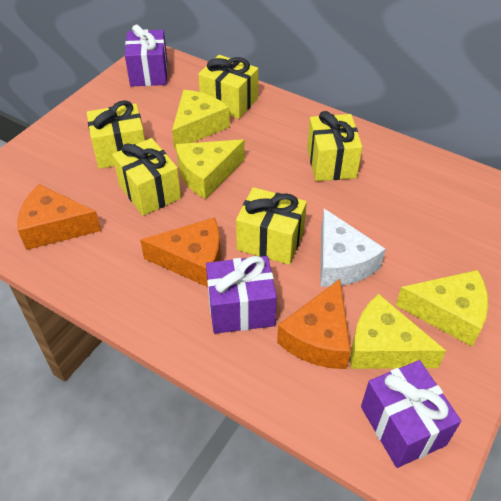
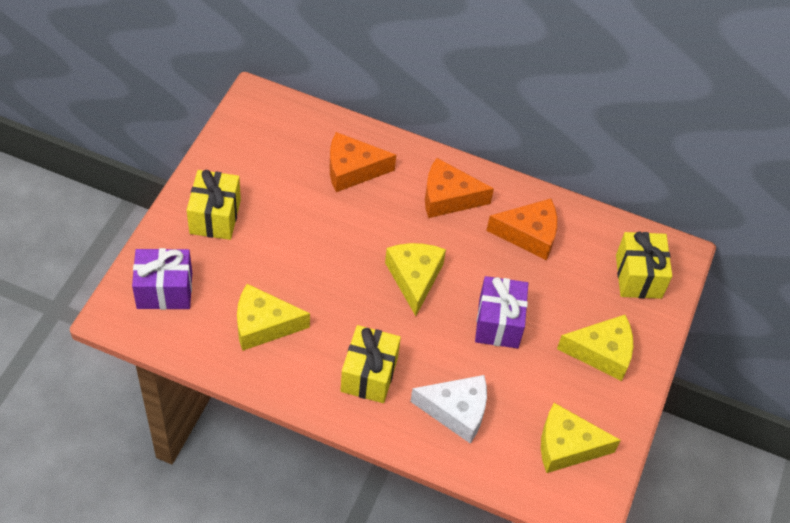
purple gift: [125,25,168,86] [206,256,277,334] [361,360,461,468] = 3 -> [132,248,192,310] [475,276,528,349] = 2
yellow gift: [87,100,145,169] [112,138,181,216] [198,55,258,119] [236,187,307,265] [307,111,362,181] = 5 -> [187,170,241,240] [340,325,401,403] [616,232,672,299] = 3

